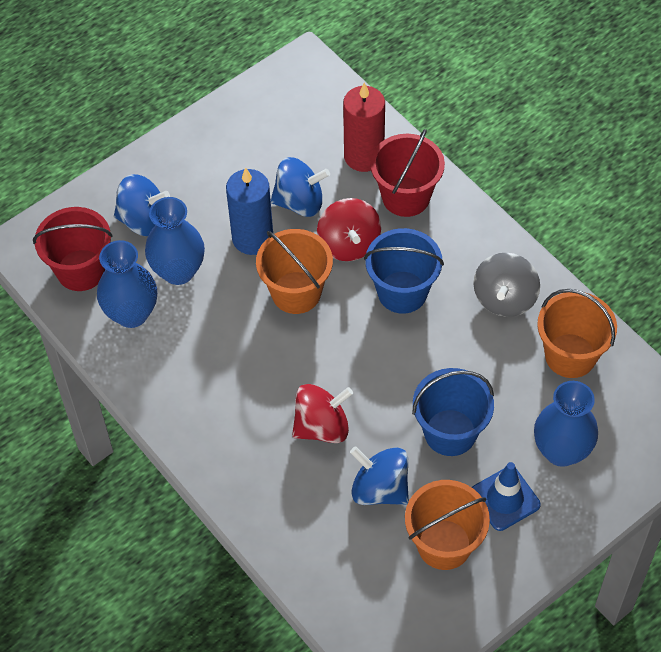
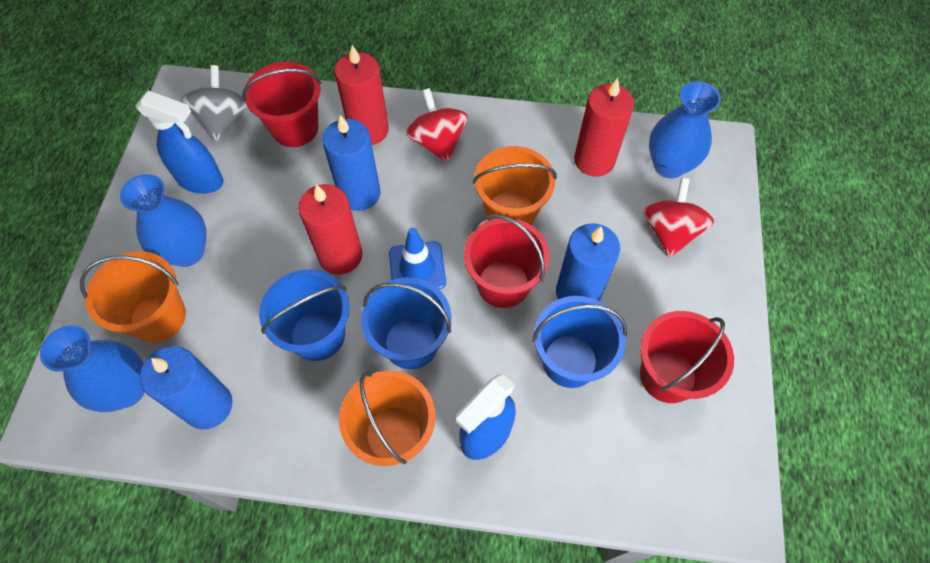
blue bucket: [364,228,444,314] [412,368,494,456] = 2 -> [259,269,350,361] [361,278,451,369] [532,296,627,388] = 3
blue candle: [226,168,273,255] = 1 -> [140,346,233,429] [322,115,381,211] [556,223,620,301] = 3
blue spinning top: [114,174,170,236] [271,157,330,217] [350,446,409,505] = 3 -> none = 0
blue spray bottle: none = 0 -> [136,91,223,194] [456,374,516,460] = 2
red bucket: [33,207,113,291] [370,129,445,217] = 2 -> [242,62,321,147] [464,214,550,308] [640,311,734,403] = 3
red candle: [343,83,385,172] = 1 -> [298,184,362,275] [335,45,389,145] [574,78,634,177] = 3

